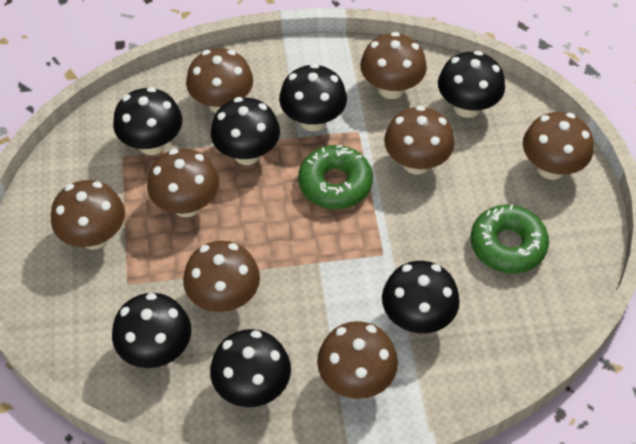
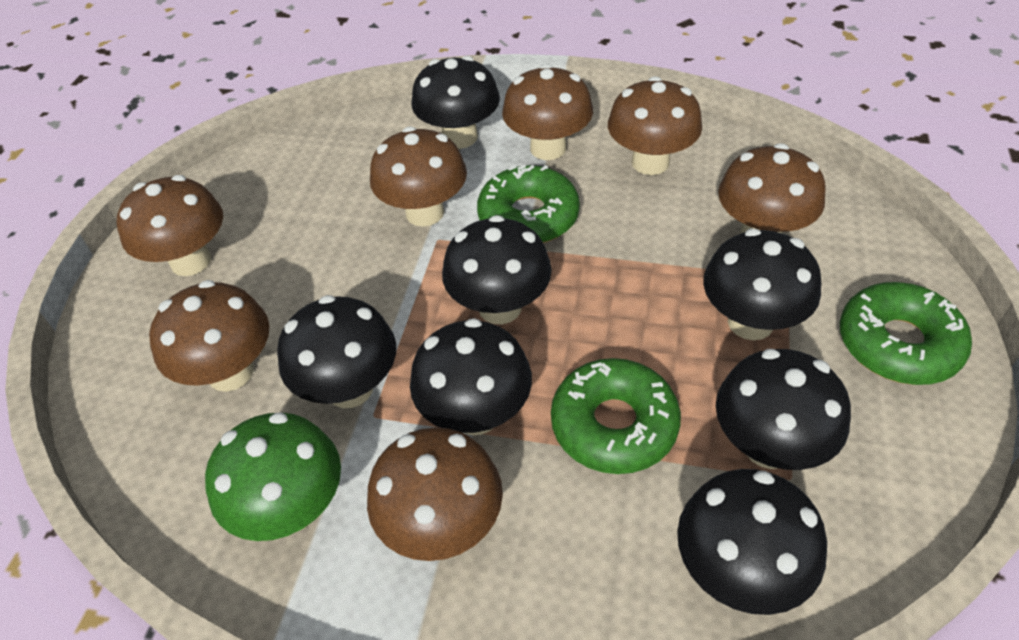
brown mushroom: [51,180,125,250] [147,149,219,217] [183,241,260,312] [186,48,253,113] [317,321,398,399] [360,32,427,99] [384,106,454,174] [523,112,593,180] = 8 -> [117,175,223,276] [149,280,269,392] [367,427,503,561] [370,127,467,227] [502,64,593,160] [608,76,702,175] [718,143,826,234] = 7
green donut: [298,145,373,209] [470,204,549,274] = 2 -> [477,165,580,243] [551,358,681,474] [840,282,972,385] = 3
green mushroom: none = 0 -> [205,412,341,541] = 1

